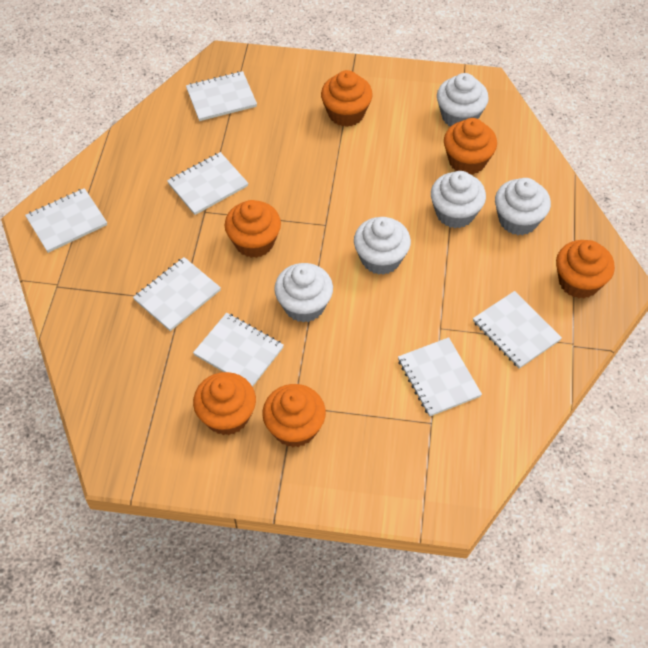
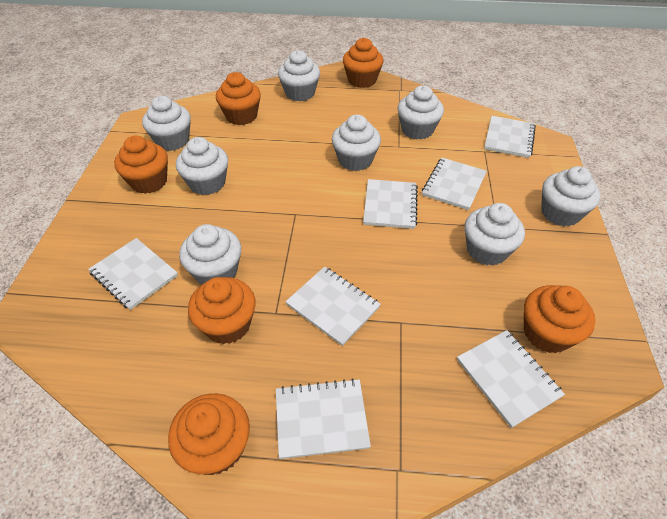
white cupcake: [274,263,333,323] [354,217,411,275] [431,171,486,228] [437,73,489,126] [495,178,551,235] = 5 -> [142,96,191,151] [176,137,228,195] [179,224,241,284] [278,50,320,101] [332,114,381,171] [398,85,444,139] [465,203,525,265] [541,166,600,227] = 8

